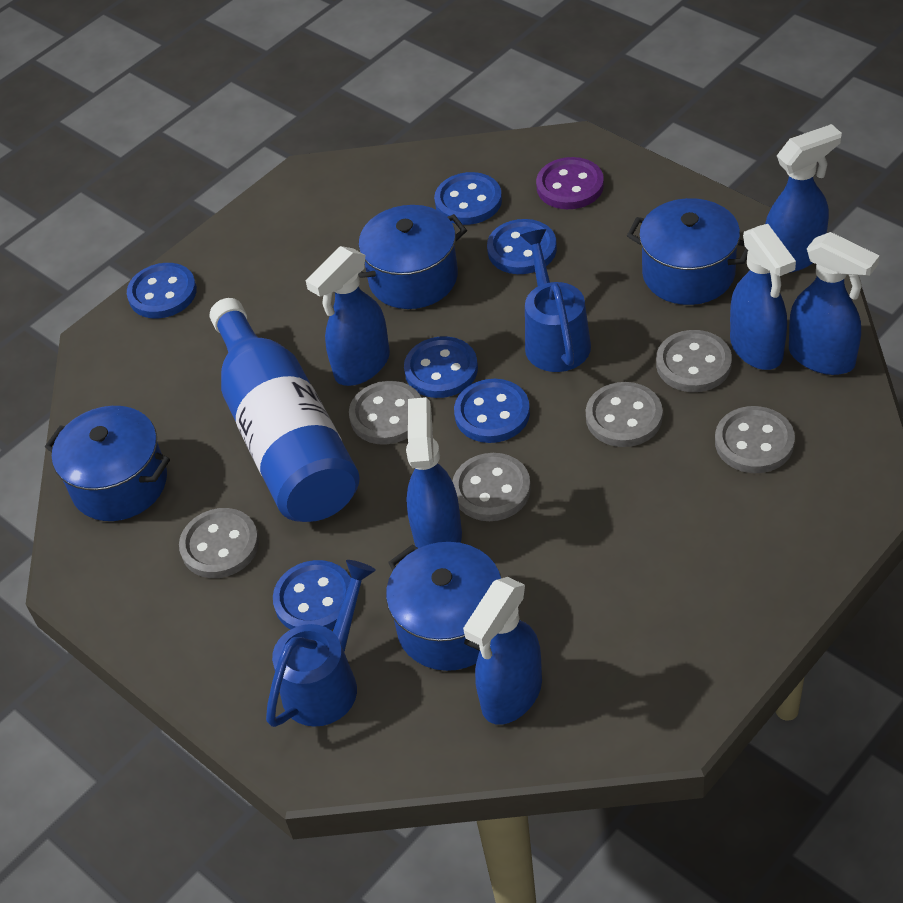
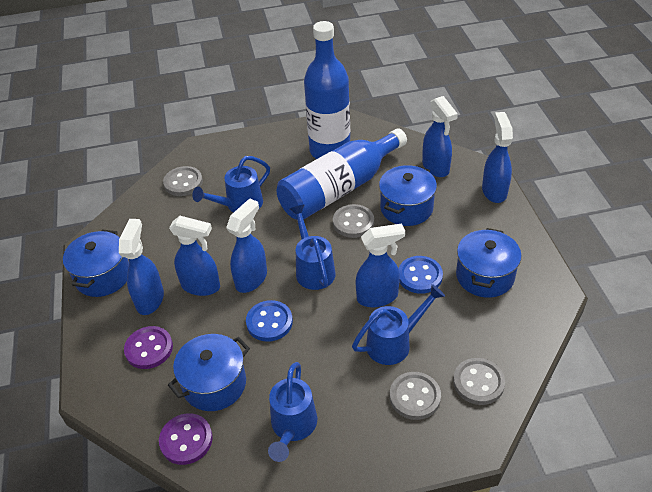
blue bottle: [210,298,360,522] = 1 -> [277,128,407,220] [304,21,350,159] = 2
blue button: [127,263,197,319] [273,560,351,630] [404,336,478,398] [434,172,502,225] [454,379,530,443] [487,219,557,274] = 6 -> [246,300,293,342] [399,256,443,294] = 2
blue watering can: [266,560,376,727] [520,229,591,372] = 2 -> [192,156,270,213] [268,362,317,462] [290,205,335,290] [352,284,445,365] = 4
grey button: [179,508,259,578] [349,381,421,445] [452,453,531,521] [586,382,663,447] [656,330,732,392] [715,406,795,473] = 6 -> [163,166,203,196] [333,204,374,238] [390,372,441,420] [453,358,505,405] = 4
purple button: [536,157,604,209] = 1 -> [124,326,173,369] [159,413,213,465] = 2

